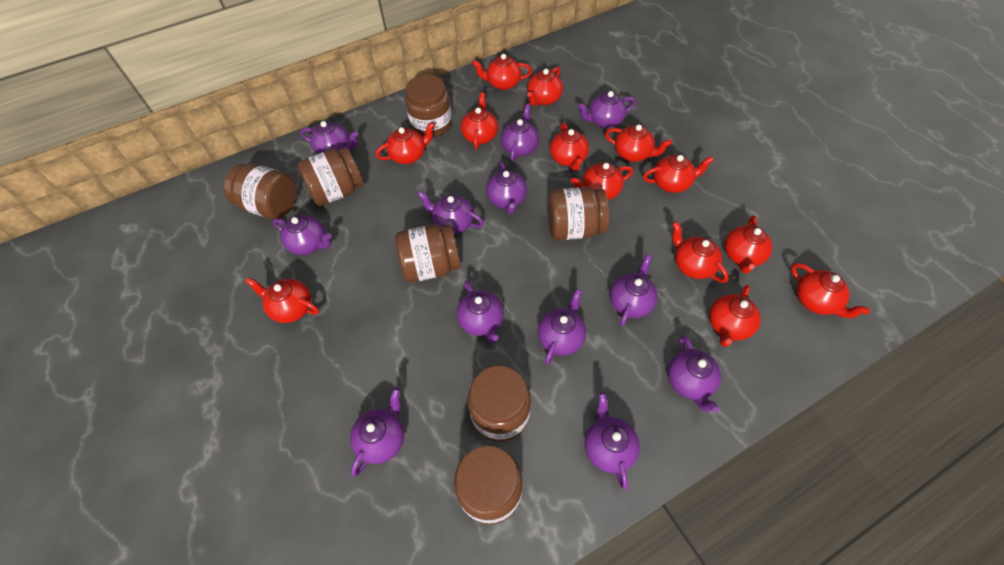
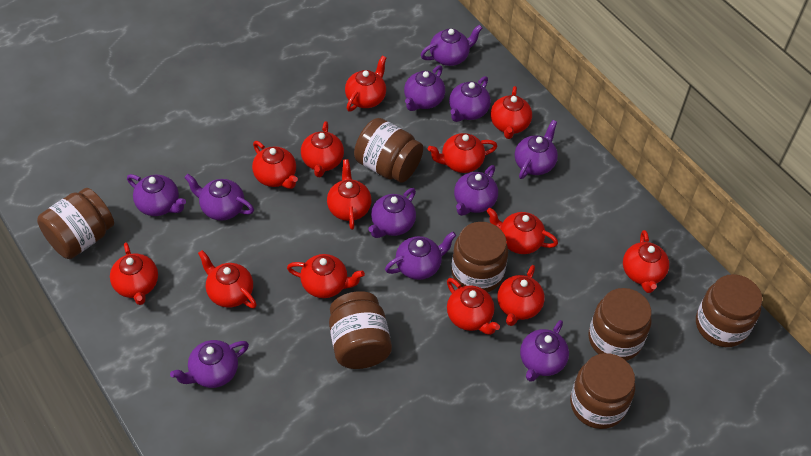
purple teapot: [273,215,331,255] [300,121,358,154] [350,388,404,477] [418,191,484,234] [456,280,504,343] [486,162,527,214] [501,104,539,161] [538,289,586,365] [578,91,636,128] [585,393,640,490] [610,254,658,326] [668,335,721,413] = 12 -> [127,174,186,216] [170,340,249,388] [184,174,254,221] [368,188,416,238] [385,232,456,280] [404,65,445,111] [421,25,483,66] [449,76,491,122] [454,165,498,216] [515,120,558,179] [520,320,569,382] = 11

